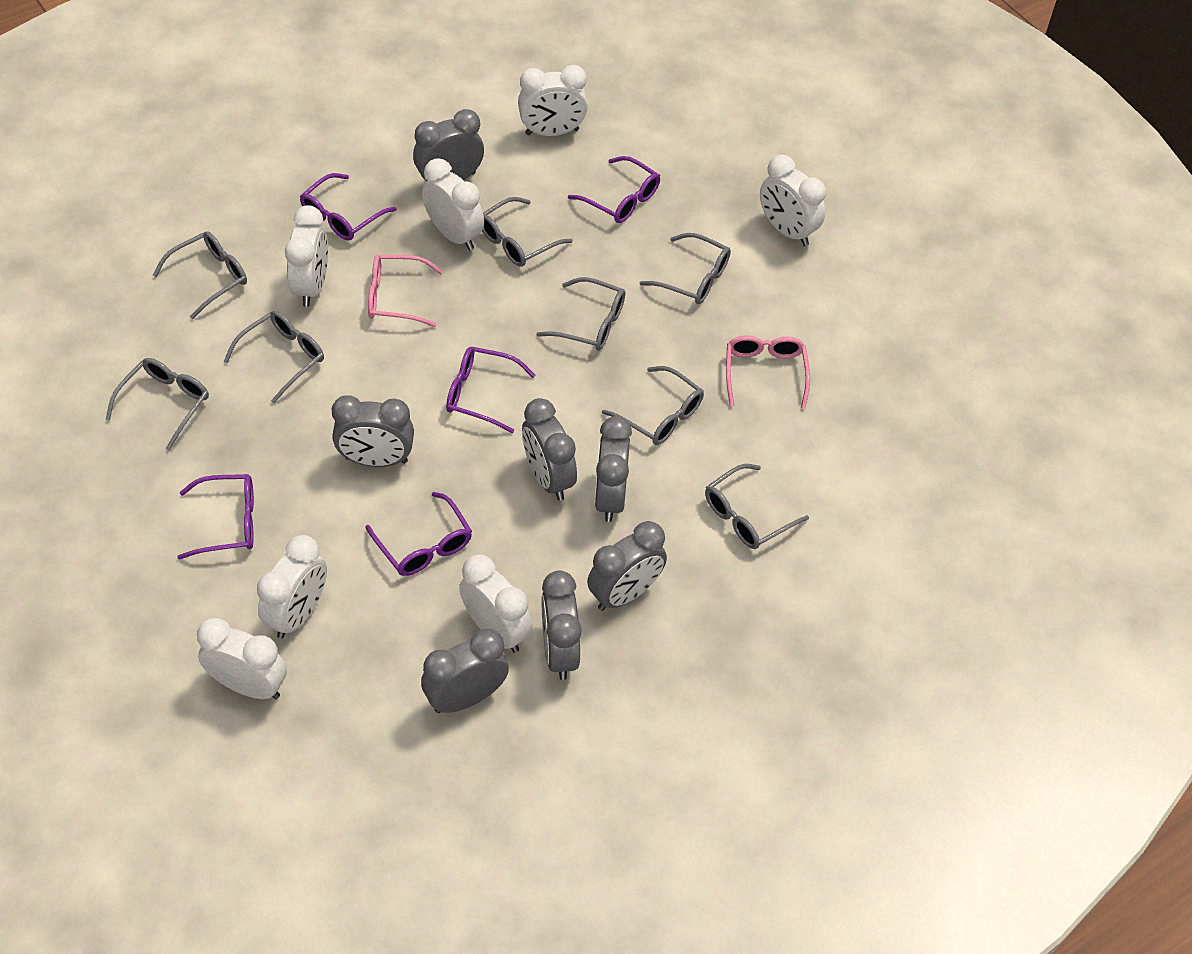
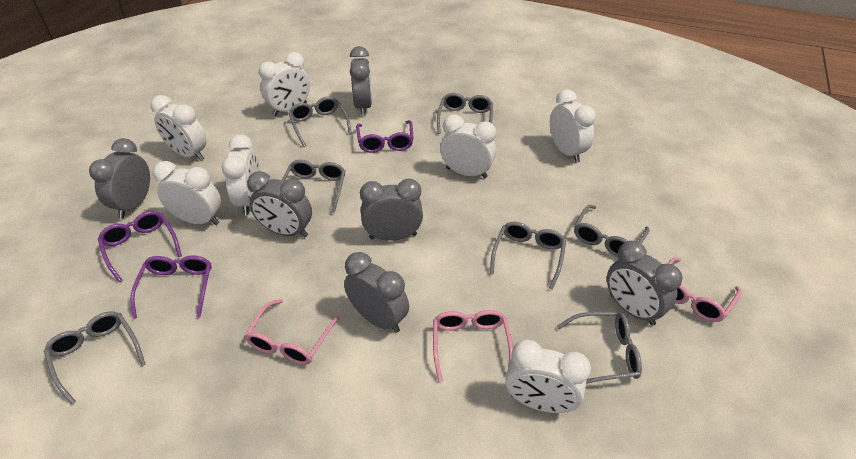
grey clock: [332,395,414,467] [413,109,484,181] [421,629,509,713] [522,398,577,501] [541,570,582,680] [587,521,667,611] [595,416,632,522] = 7 -> [89,138,150,219] [247,171,312,237] [344,252,409,333] [350,46,372,116] [360,178,423,241] [607,241,682,326] = 6
grey glasses: [106,358,209,450] [153,231,247,319] [223,311,324,403] [482,197,573,267] [536,277,625,351] [602,366,704,445] [640,233,731,304] [705,464,809,549] = 8 -> [44,312,146,404] [282,160,346,213] [288,96,352,147] [437,93,493,134] [490,222,566,290] [557,312,642,384] [574,205,650,257] = 7
pink glasses: [368,254,443,327] [726,335,810,408] = 2 -> [245,299,339,365] [433,310,513,382] [668,257,741,322] = 3
purple glasses: [177,474,254,560] [300,173,397,241] [366,492,472,576] [446,347,536,433] [568,156,660,223] = 5 -> [98,211,182,282] [130,255,212,318] [356,120,413,153] = 3

